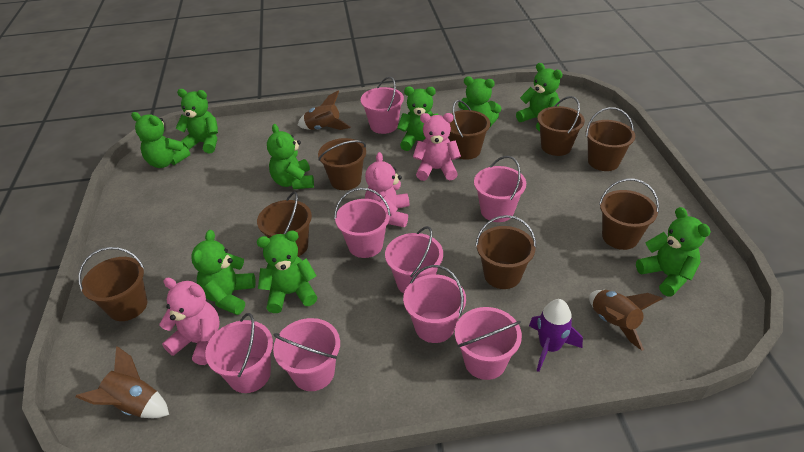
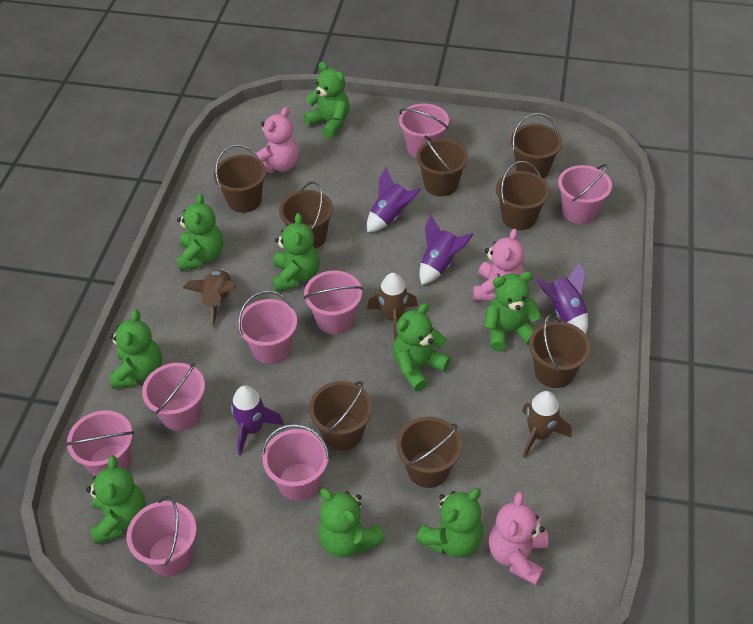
purple rocket: [529,299,583,372] = 1 -> [231,385,284,455] [367,167,421,232] [419,215,474,285] [536,261,588,334] = 4

